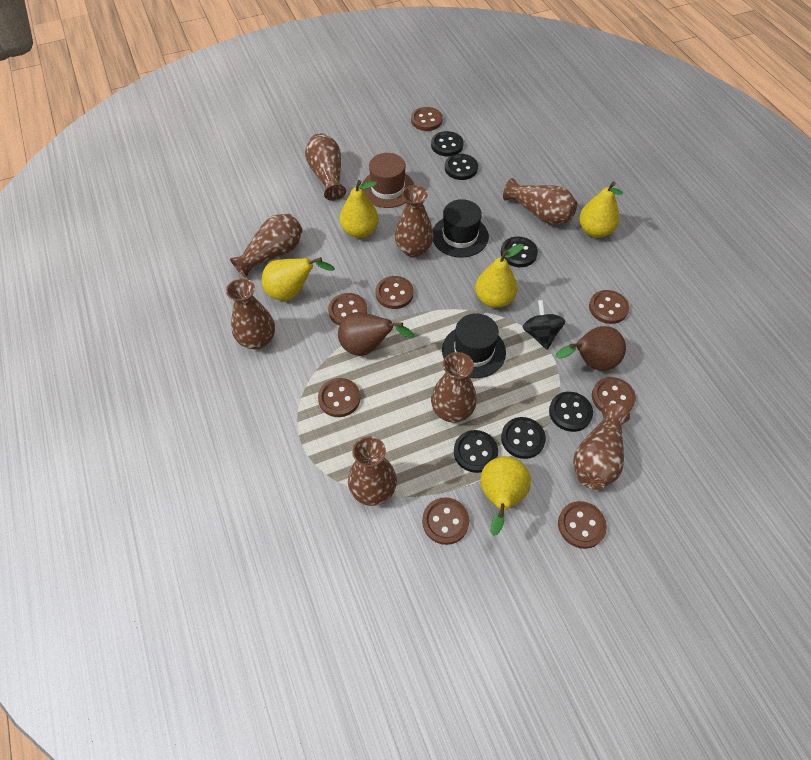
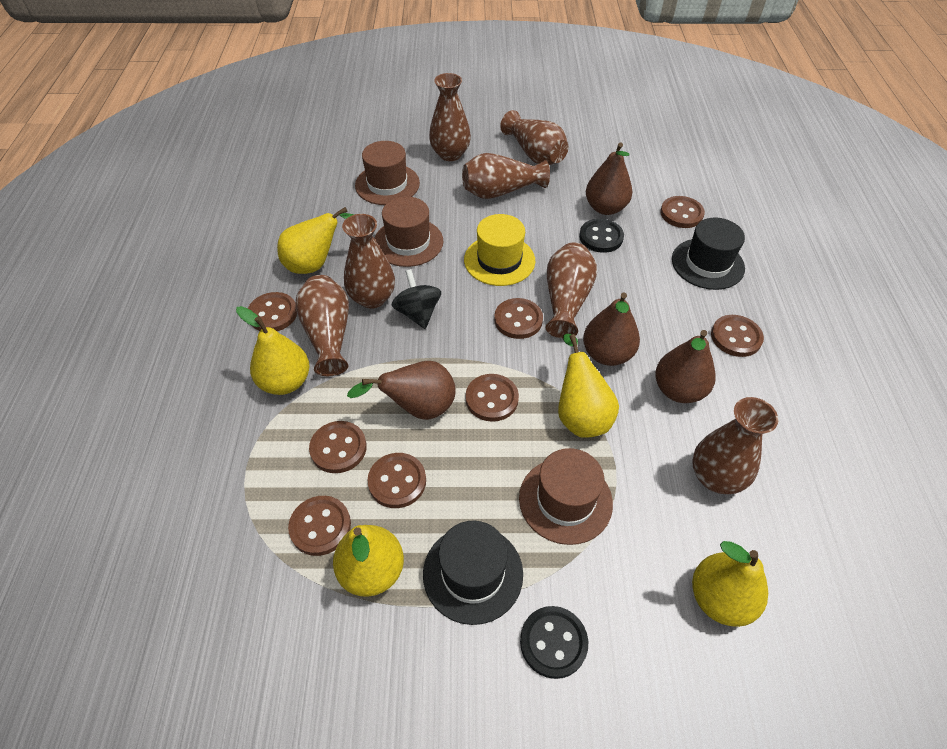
black button: [431,131,464,156] [445,154,478,180] [454,430,498,473] [500,237,538,267] [501,417,546,459] [549,392,593,432] = 6 -> [520,606,588,679] [579,219,624,253] = 2
brown hat: [362,153,414,208] = 1 -> [355,141,420,205] [374,197,443,267] [519,448,613,545] = 3
brown pear: [338,312,415,356] [555,326,626,371] = 2 -> [347,361,456,420] [583,292,640,366] [586,142,632,215] [655,330,716,403] = 4
brown vase: [226,278,275,350] [230,214,302,278] [305,133,346,201] [348,436,397,506] [395,185,434,257] [431,352,477,423] [503,178,577,225] [573,403,630,490] = 8 -> [295,275,349,376] [342,214,395,309] [429,73,471,161] [462,153,550,199] [500,110,568,165] [546,243,597,339] [692,397,779,494] = 7
yellow hat: none = 0 -> [464,214,535,286] = 1

